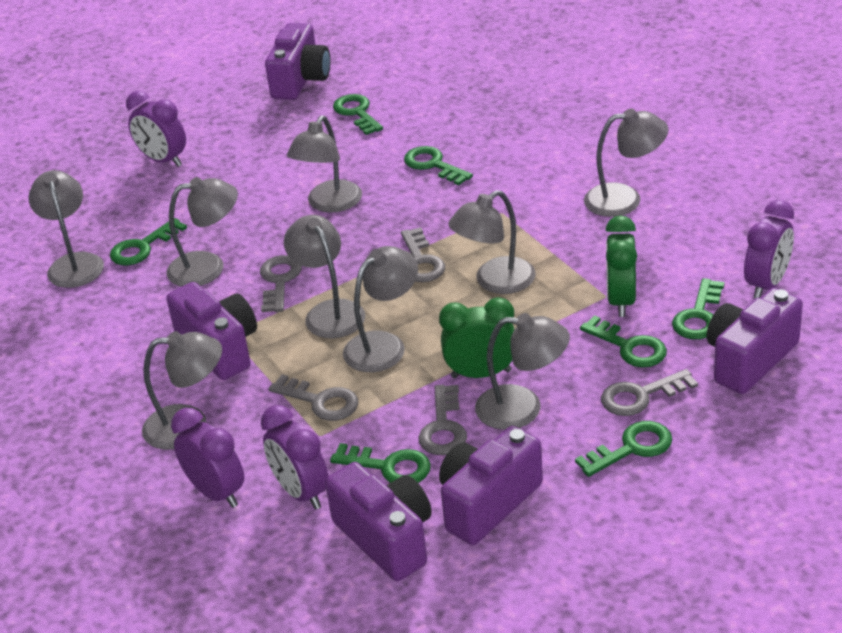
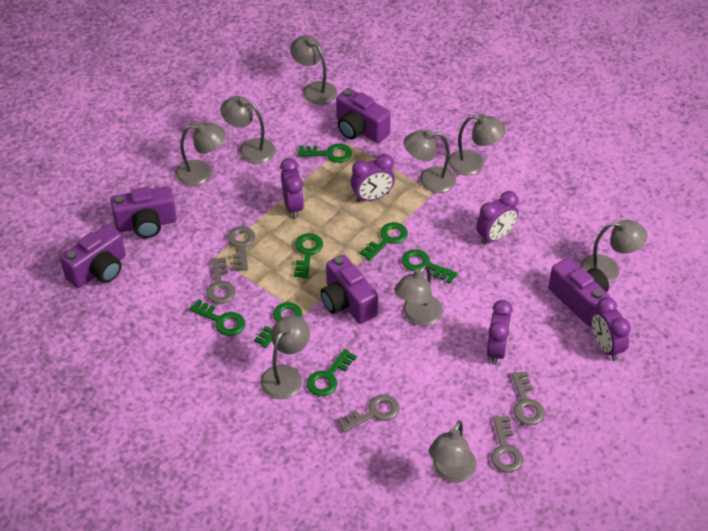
green clock: [439,297,514,378] [605,215,637,317] = 2 -> none = 0
purple clock: [126,91,186,167] [171,408,244,508] [261,405,329,510] [744,200,794,298] = 4 -> [280,158,304,218] [351,154,395,202] [476,191,518,245] [486,300,513,365] [592,297,631,361] = 5

